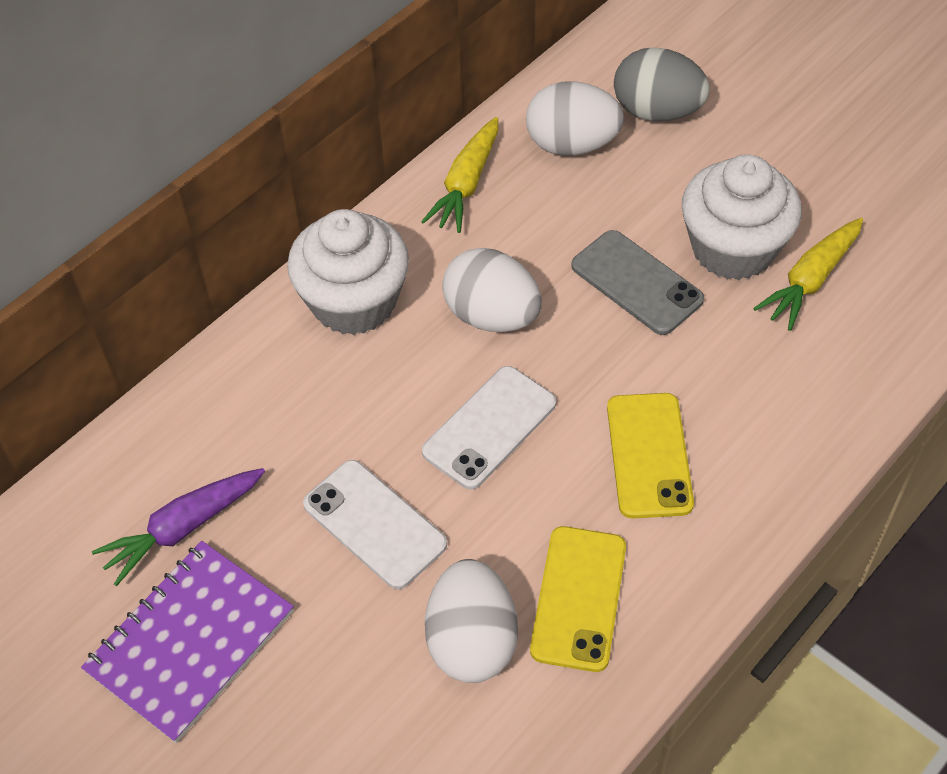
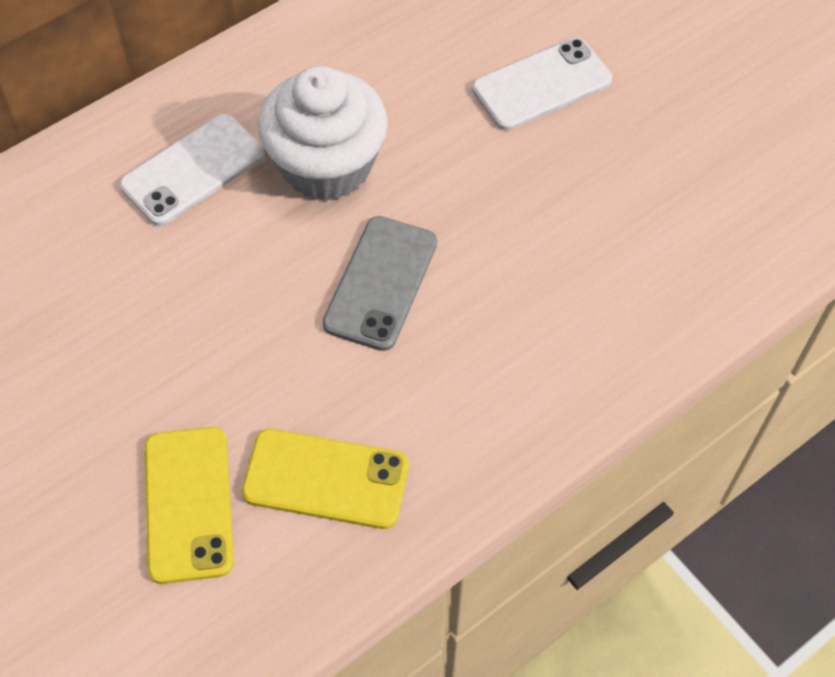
grey egg: [614,47,710,121] = 1 -> none = 0
purple carrot: [92,468,265,586] = 1 -> none = 0
purple notebook: [81,541,294,743] = 1 -> none = 0
white cupcake: [287,209,409,335] [682,154,802,280] = 2 -> [258,66,388,201] = 1
white egg: [425,559,518,683] [442,248,542,332] [526,81,624,156] = 3 -> none = 0
yellow carrot: [421,117,498,233] [753,218,863,331] = 2 -> none = 0

